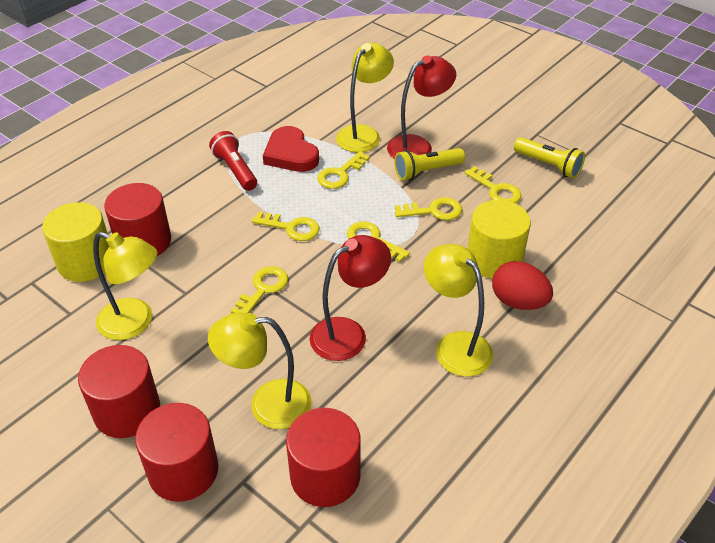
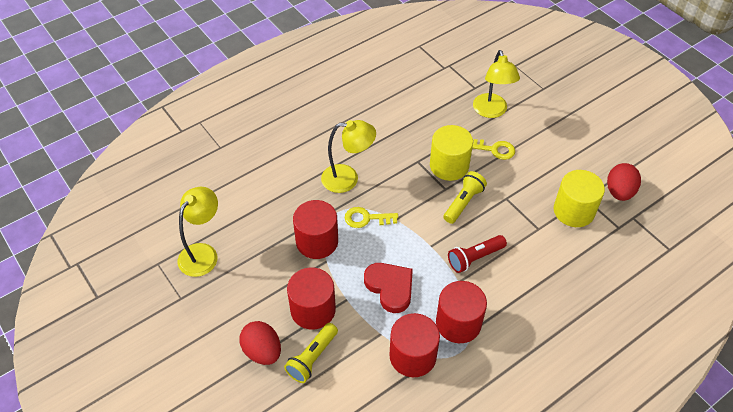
red egg: [492,261,553,310] = 1 -> [239,321,281,365] [607,163,641,201] = 2
red lamp: [310,235,391,361] [387,55,456,159] = 2 -> none = 0
yellow key: [231,266,288,313] [252,212,320,241] [317,151,370,189] [347,221,410,262] [395,197,462,220] [465,166,521,203] = 6 -> [345,207,398,228] [472,139,515,160] = 2
yellow lamp: [93,232,158,340] [208,312,312,429] [336,43,394,152] [424,244,493,377] = 4 -> [178,187,218,277] [321,120,376,193] [473,50,520,118] = 3

